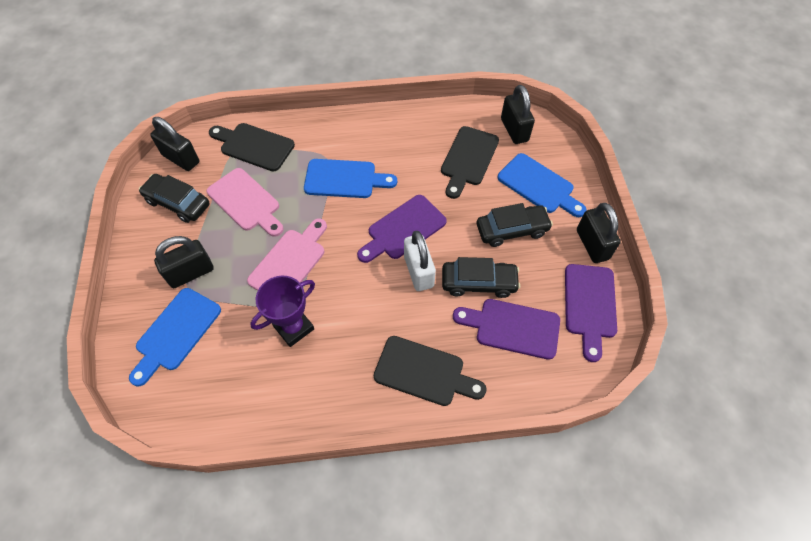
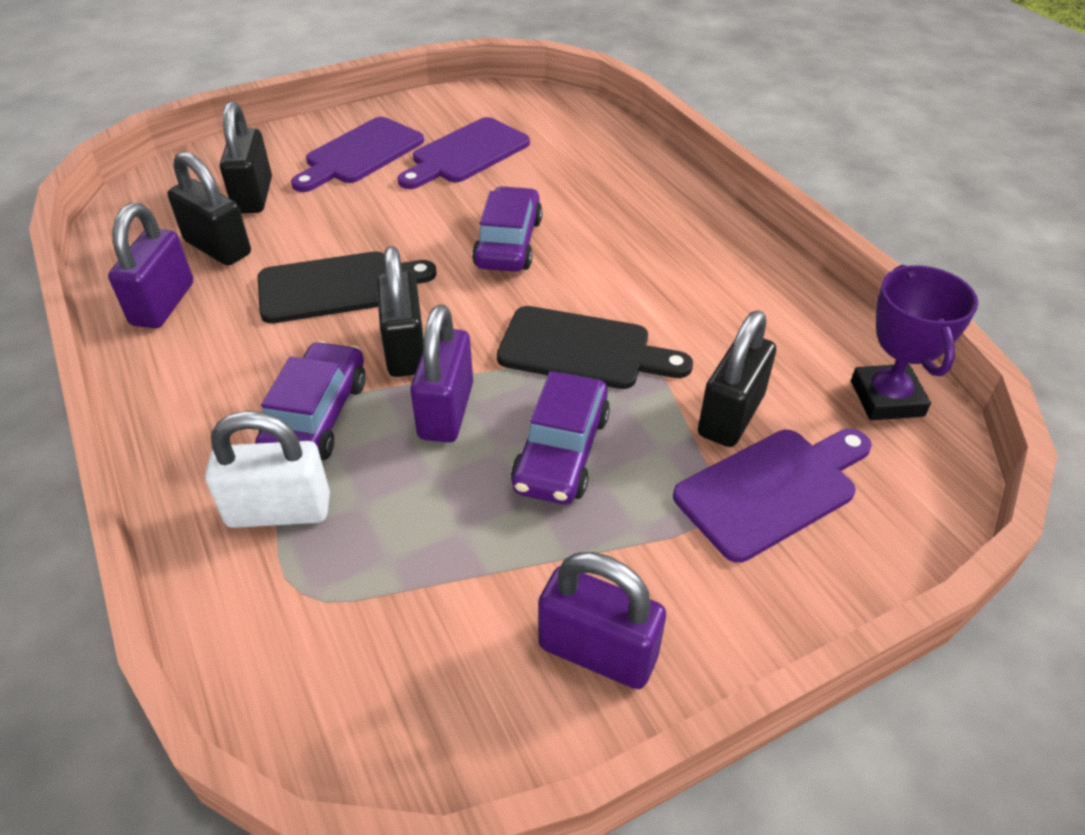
black car: [139,174,209,223] [442,257,520,298] [477,203,553,247] = 3 -> none = 0
black cutting board: [209,123,295,171] [374,336,487,406] [441,126,499,199] = 3 -> [258,251,436,324] [497,306,693,389] = 2
blue cutting board: [129,288,221,387] [304,159,397,198] [498,153,586,217] = 3 -> none = 0
pink cutting board: [206,168,284,237] [247,218,327,291] = 2 -> none = 0
purple car: none = 0 -> [255,341,366,460] [472,186,543,272] [511,371,610,504] = 3
purple padlock: none = 0 -> [108,203,193,328] [410,305,473,443] [538,552,666,689] = 3

